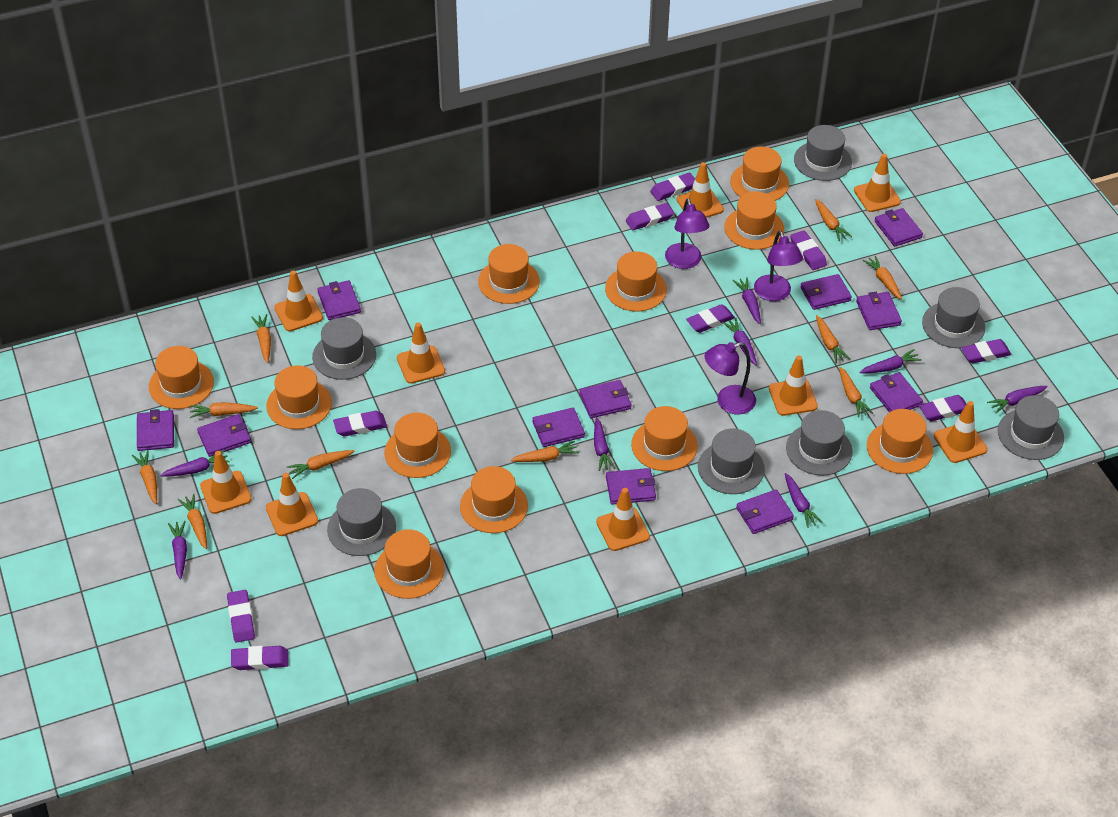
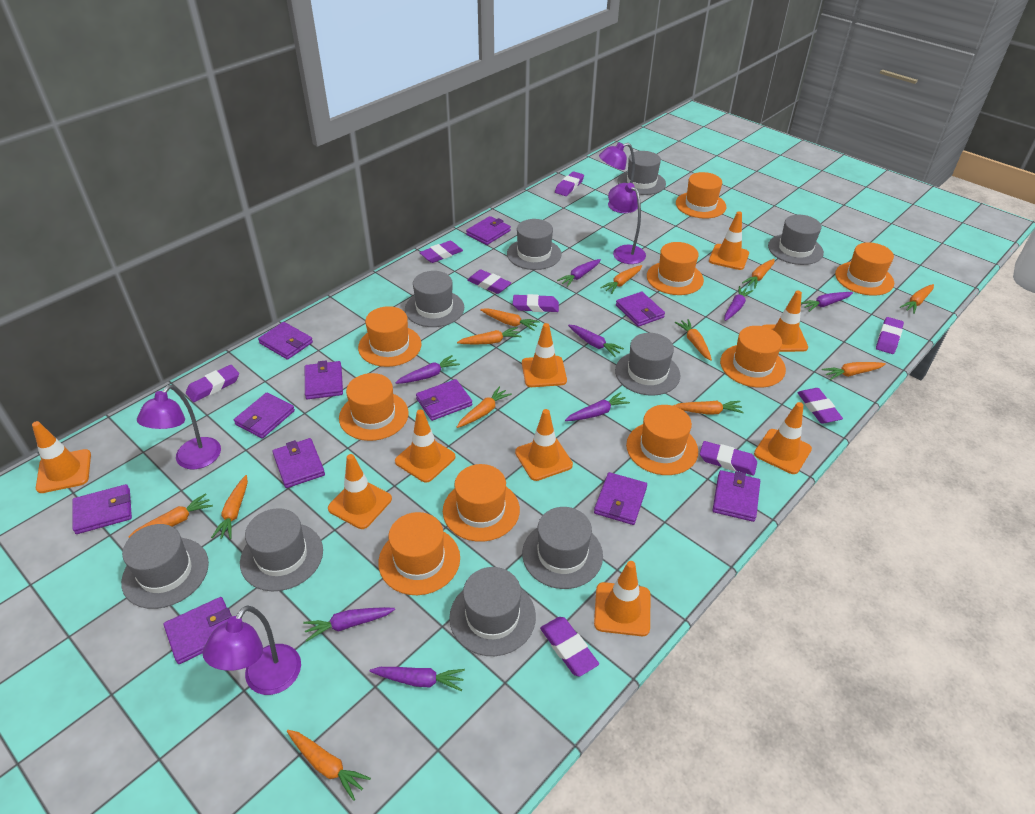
grey hat: [312,317,376,380] [327,488,396,556] [698,429,765,494] [786,410,853,476] [794,125,852,181] [922,287,985,348] [998,395,1064,460] = 7 -> [121,524,209,609] [240,508,323,591] [405,271,464,327] [449,567,536,656] [507,219,562,270] [522,507,603,589] [615,333,681,396] [617,151,666,195] [768,215,824,265] = 9
orange carrot: [132,450,157,504] [178,494,207,549] [190,402,258,418] [251,314,271,363] [287,450,354,479] [511,441,579,462] [815,199,852,241] [816,315,850,363] [839,367,873,417] [863,256,902,300] = 10 -> [128,493,213,538] [211,475,248,539] [287,730,371,801] [457,327,522,344] [457,386,512,428] [480,308,540,331] [600,265,642,294] [673,401,744,414] [675,319,712,361] [742,259,775,288] [822,362,886,380] [900,284,934,314] = 12
orange hat: [149,346,214,409] [266,365,332,429] [374,529,444,599] [384,413,451,478] [460,466,528,533] [478,244,540,304] [605,251,667,311] [631,406,698,471] [724,191,784,250] [730,146,789,201] [867,409,933,474] = 11 -> [339,373,409,441] [358,306,421,367] [378,512,460,595] [443,464,520,542] [626,405,698,475] [647,242,704,295] [676,172,726,219] [720,326,786,388] [835,242,894,296] = 9
purple lamp: [665,198,710,269] [704,342,756,415] [754,231,803,301] = 3 -> [137,385,221,469] [202,605,301,695] [599,142,638,213] [608,183,646,264] = 4

